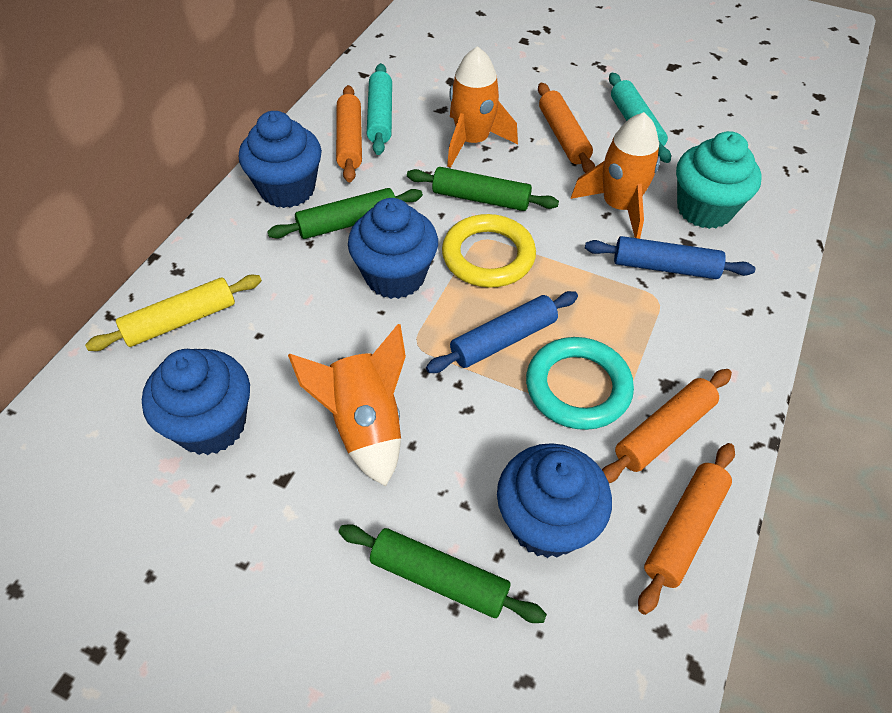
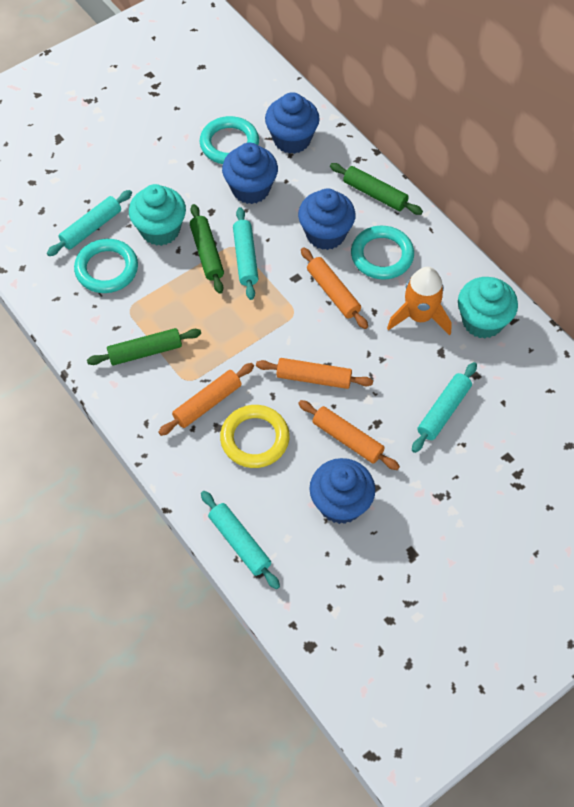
blue rolling pin: [426,291,578,373] [585,236,755,279] = 2 -> none = 0
orange rocket: [288,324,406,486] [447,46,518,168] [571,112,660,239] = 3 -> [387,267,452,335] = 1
turquoise cupcake: [676,131,762,229] = 1 -> [129,184,186,246] [458,277,518,338] = 2
turquoise ring: [526,337,634,430] = 1 -> [74,239,138,293] [200,116,259,164] [351,226,414,280] = 3
turquoise rolling pin: [367,63,392,155] [609,73,671,163] = 2 -> [47,190,132,256] [201,491,280,589] [233,207,258,300] [412,362,477,453] = 4
yellow rolling pin: [85,275,262,351] = 1 -> none = 0

